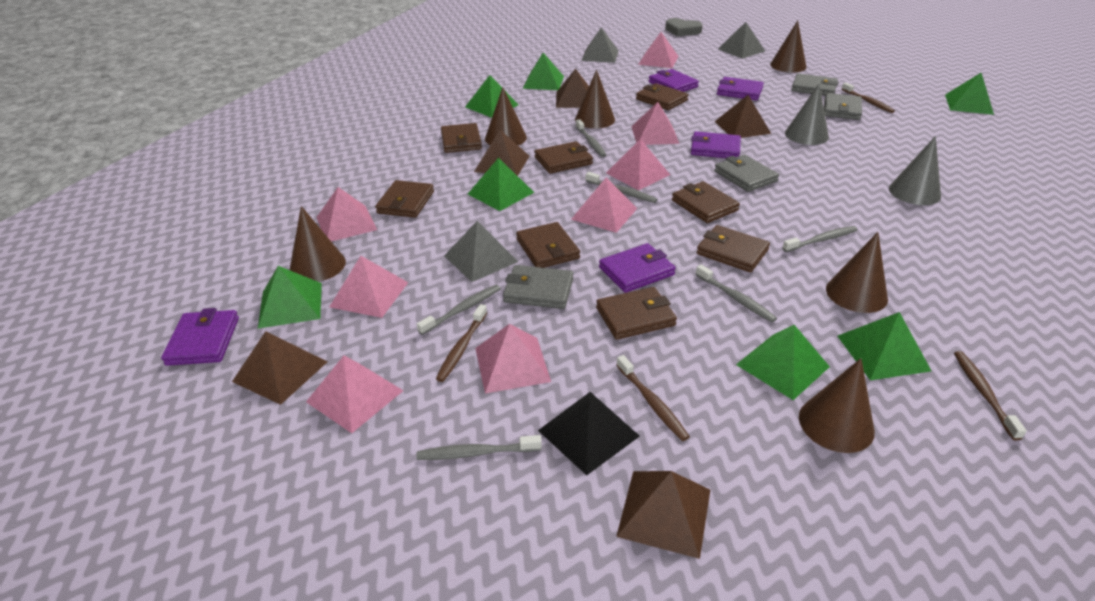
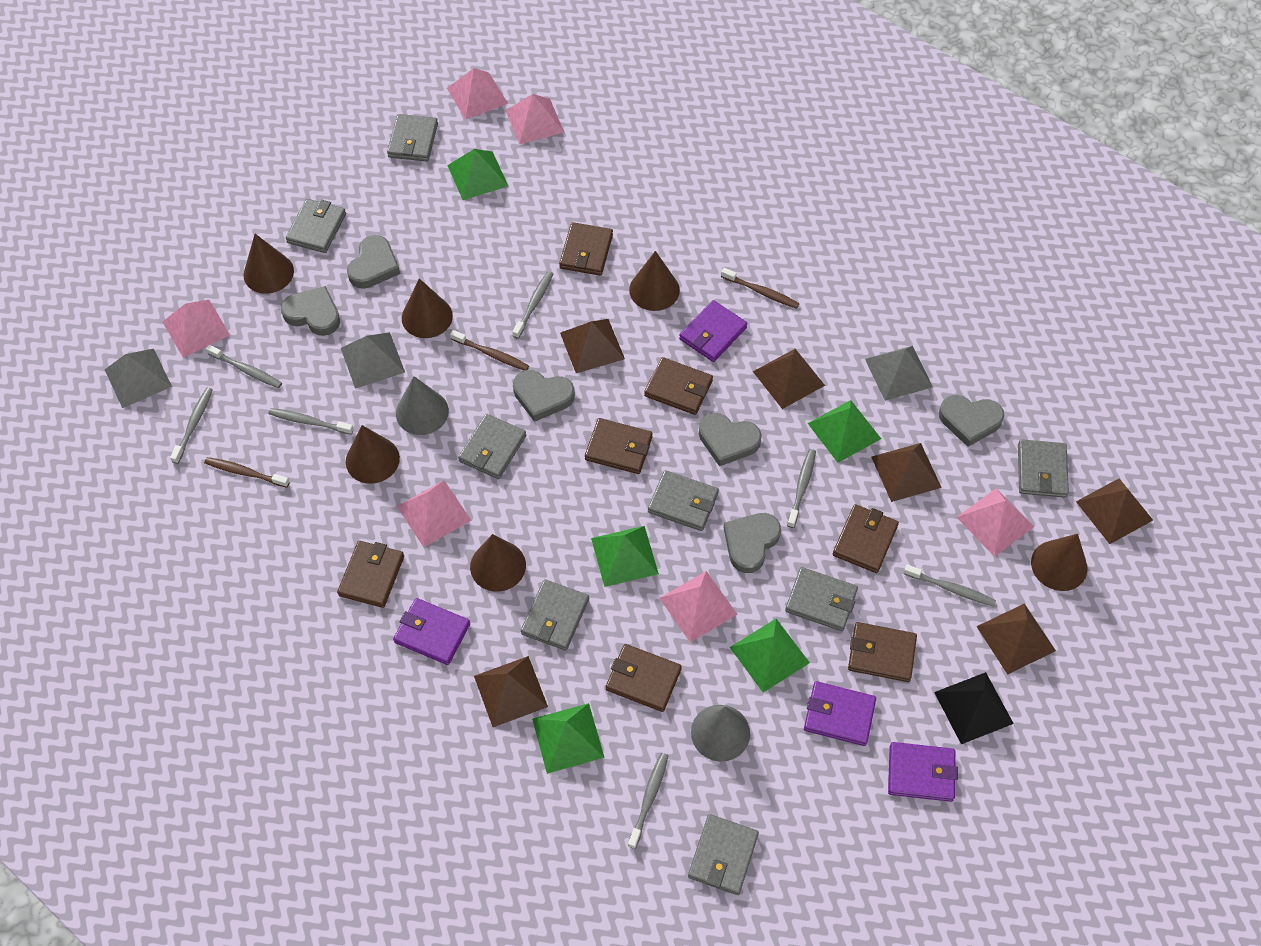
brown pyramid: [232,331,327,405] [474,130,529,176] [556,69,589,108] [616,471,710,559] [715,95,771,138] = 5 -> [474,656,548,727] [560,319,625,373] [753,349,825,409] [871,443,942,502] [976,603,1056,675] [1076,479,1153,544] = 6
brown toothbrush: [436,304,487,382] [616,355,690,441] [841,82,895,113] [954,351,1027,440] = 4 -> [204,457,290,488] [450,330,529,371] [721,268,800,309] = 3
brown wallet: [375,180,434,218] [441,123,482,153] [516,222,580,268] [534,141,593,174] [596,287,677,340] [636,83,689,110] [672,181,740,223] [697,225,770,272] = 8 -> [337,541,404,608] [559,222,613,276] [585,418,653,474] [606,644,682,712] [644,357,713,415] [833,504,899,573] [848,622,917,682] = 7
green pyramid: [258,266,322,328] [465,75,519,118] [468,158,534,211] [523,53,564,90] [736,325,830,400] [837,312,931,380] [945,73,994,115] = 7 -> [447,149,508,200] [532,703,605,774] [591,526,659,587] [730,619,810,693] [808,400,881,463] = 5
grey heart: [665,18,703,36] = 1 -> [281,286,340,336] [347,235,400,289] [513,370,575,422] [699,413,762,466] [724,513,781,573] [939,395,1004,447] = 6
grey toothbrush: [416,435,542,460] [417,285,501,335] [576,119,606,157] [585,172,658,203] [695,265,777,322] [782,226,858,252] = 6 -> [170,388,213,464] [206,345,282,388] [268,408,354,435] [512,271,553,339] [628,753,668,849] [787,449,816,528] [904,564,996,606] = 7
grey wallet: [503,265,573,309] [714,154,779,192] [791,73,839,96] [824,93,862,120] = 4 -> [286,199,346,253] [387,114,438,161] [458,414,526,479] [521,579,589,651] [648,470,719,531] [688,814,759,895] [785,567,858,631] [1018,439,1069,498] = 8
pink pyramid: [306,356,404,433] [316,187,377,241] [330,256,408,318] [475,324,551,393] [571,178,637,233] [606,139,670,190] [631,102,680,145] [638,32,678,68] = 8 -> [163,300,230,358] [397,480,471,547] [447,68,508,120] [505,94,564,144] [660,571,738,642] [957,488,1034,557] = 6
purple wallet: [161,308,239,366] [599,243,676,293] [649,69,699,92] [691,131,741,158] [717,77,764,100] = 5 -> [393,598,470,665] [679,300,747,362] [804,681,876,746] [888,742,958,802] = 4

